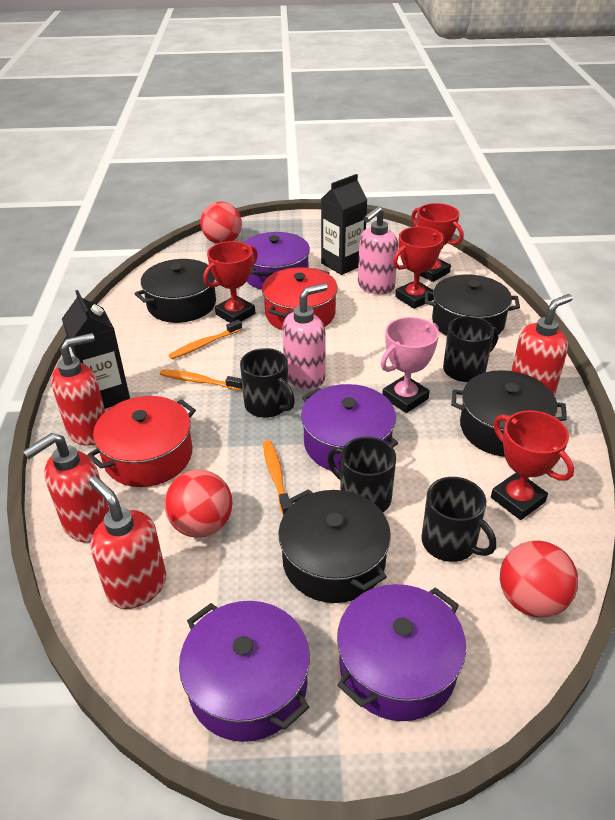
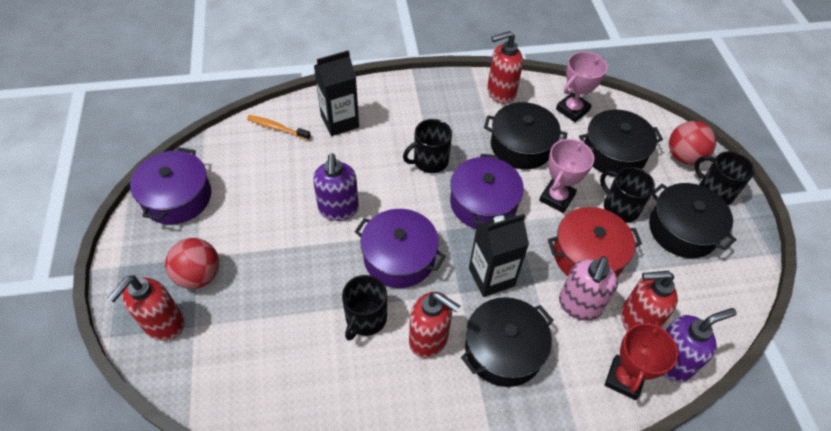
orange toothbrush: [160,369,243,391] [169,320,242,359] [263,440,289,516] = 3 -> [247,115,311,140] = 1
pink soap dispenser: [282,283,328,389] [358,206,398,295] = 2 -> [559,256,618,321] = 1
pink trophy: [381,317,439,413] = 1 -> [539,139,594,213] [556,52,607,122] = 2
purple pot: [179,601,310,742] [243,232,310,290] [301,384,398,472] [337,584,466,721] = 4 -> [130,147,211,225] [355,209,446,288] [450,154,524,229] = 3
purple soap dispenser: none = 0 -> [313,153,359,221] [663,308,737,382] = 2
red ball: [164,470,232,537] [200,202,242,244] [500,541,579,618] = 3 -> [165,238,219,289] [669,121,716,165] = 2
red pot: [87,396,196,487] [262,267,338,330] = 2 -> [548,207,642,277] = 1
red trophy: [203,241,258,323] [393,226,445,309] [411,203,463,282] [491,410,574,520] = 4 -> [605,319,678,400] = 1

